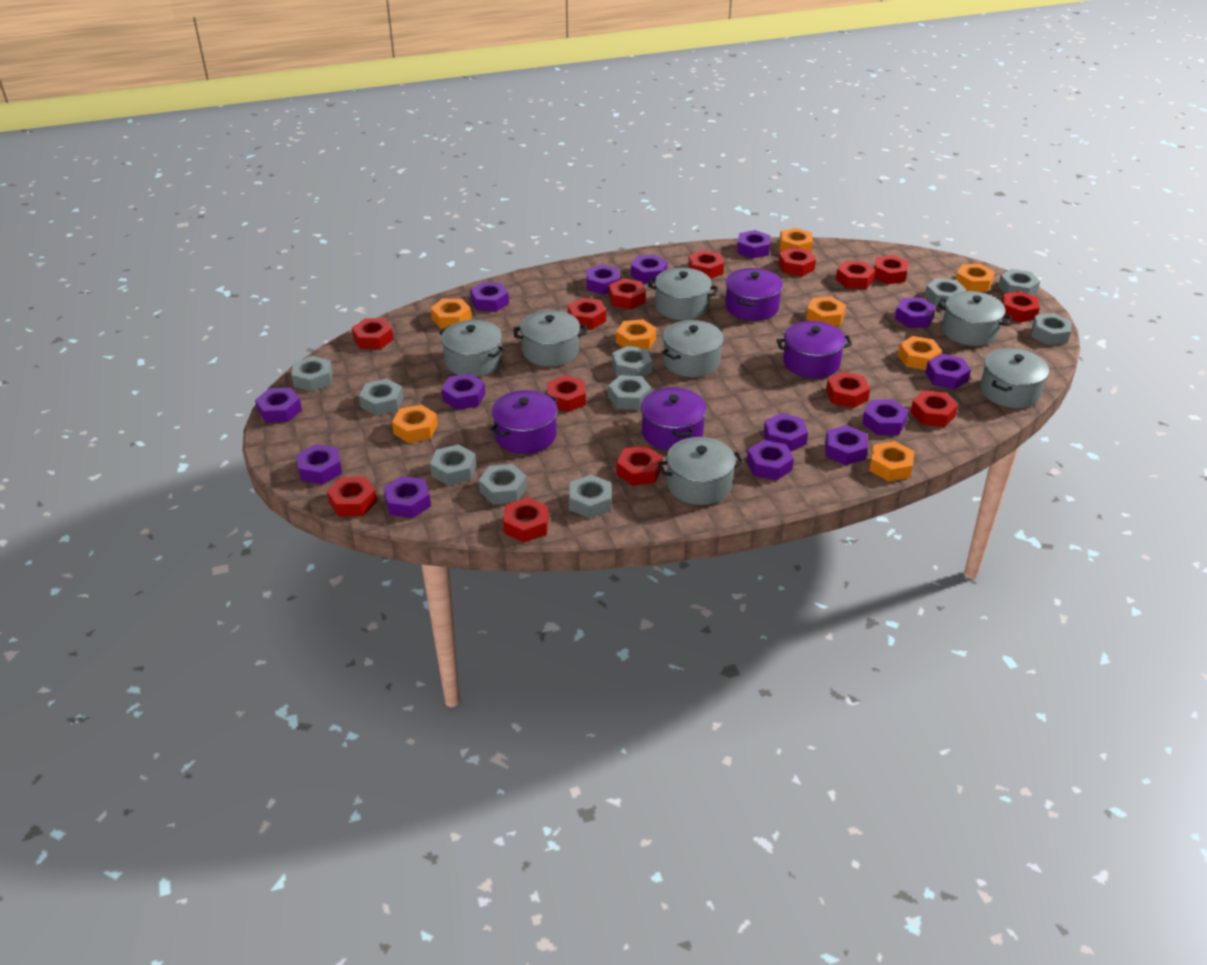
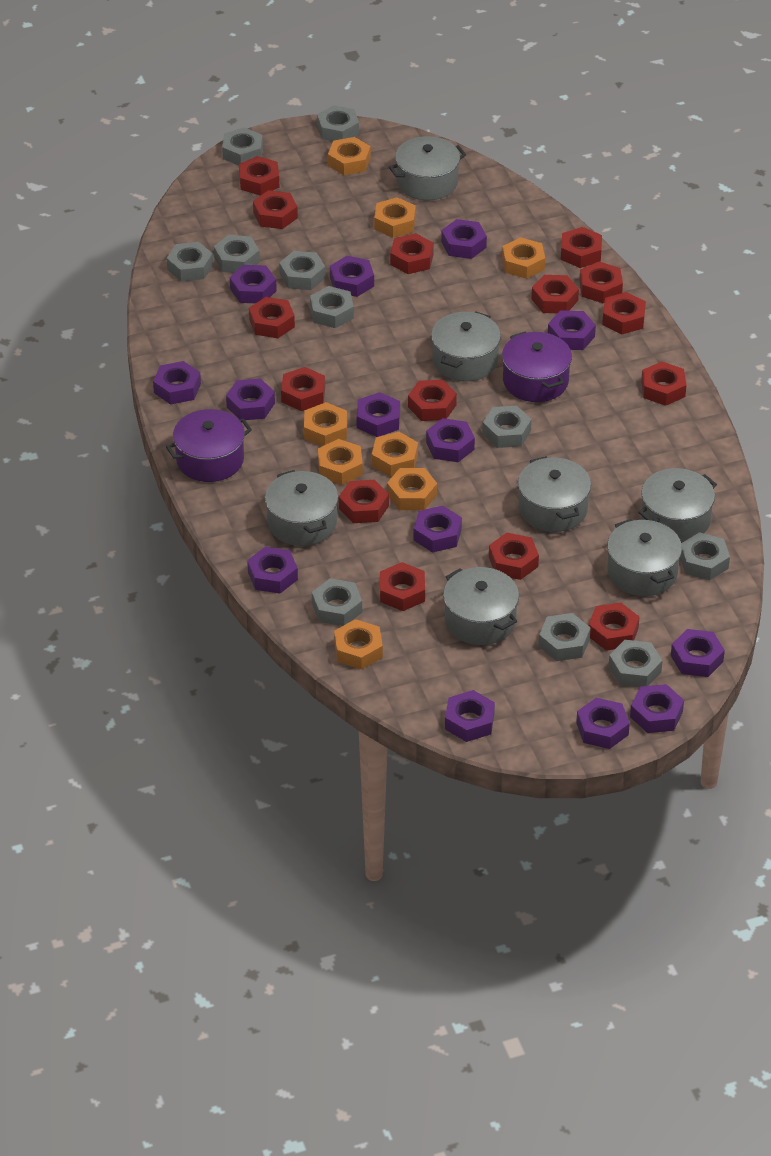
grey nut: [291,356,333,392] [359,379,403,416] [430,444,476,486] [479,464,527,505] [569,475,612,518] [608,375,651,410] [612,345,652,377] [925,278,966,307] [998,269,1040,296] [1031,313,1072,345] = 10 -> [167,242,213,282] [214,235,260,273] [222,127,263,165] [279,251,326,290] [310,286,354,328] [312,578,362,626] [317,105,359,141] [482,406,532,448] [539,613,591,661] [609,640,663,687] [680,532,730,580] = 11
purple pot: [490,390,558,454] [641,387,707,450] [725,268,783,321] [777,321,852,378] = 4 -> [166,409,252,482] [502,331,572,402] = 2
red nut: [327,477,377,517] [352,318,394,349] [503,497,549,542] [547,375,586,412] [568,298,606,329] [609,278,645,309] [616,446,663,486] [688,250,724,279] [778,247,816,276] [826,371,870,408] [836,261,875,289] [874,255,909,284] [911,391,958,427] [1001,291,1040,323] = 14 -> [239,156,280,196] [249,297,295,338] [253,190,298,229] [281,367,325,411] [339,480,389,523] [380,562,425,611] [390,233,434,274] [408,380,457,421] [489,533,539,580] [531,275,579,313] [561,227,602,268] [579,262,623,303] [589,602,640,651] [602,292,646,334] [641,361,687,406] = 15

